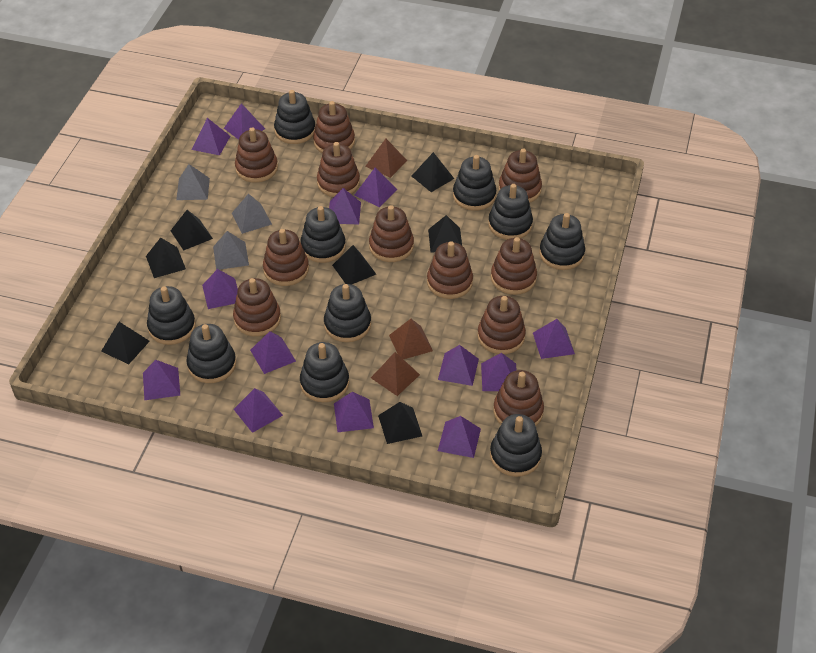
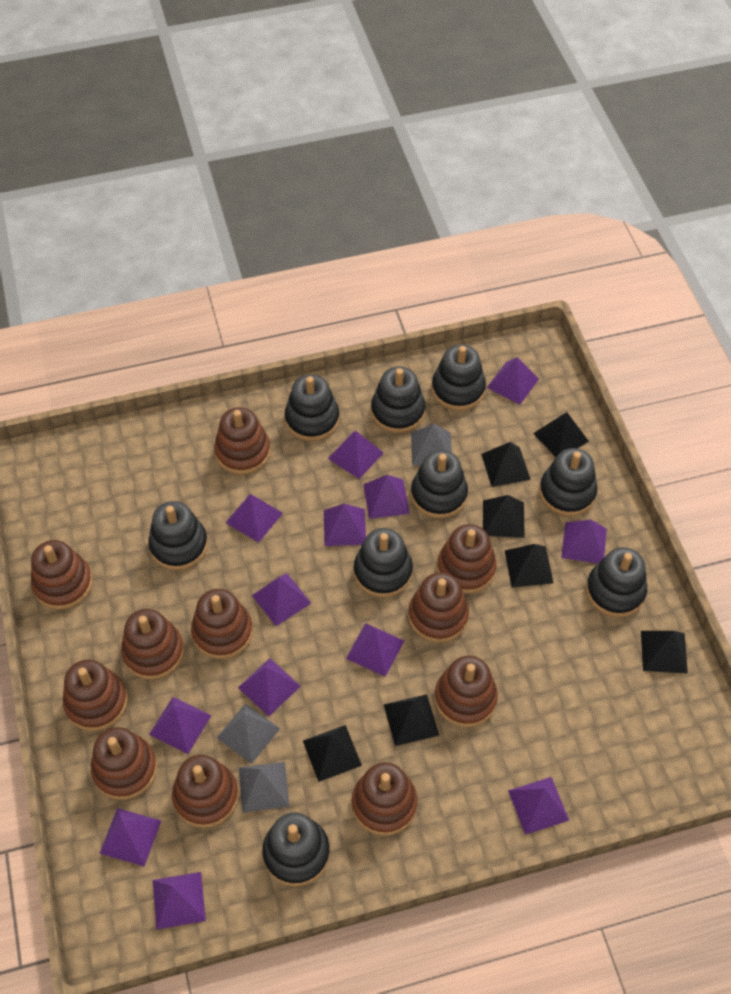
black stacking toy: [147,286,196,345] [186,324,236,383] [274,90,315,144] [300,206,346,263] [300,342,349,402] [324,284,371,342] [453,155,496,211] [488,184,533,240] [490,414,542,477] [539,213,585,270] = 10 -> [148,501,208,570] [262,813,330,886] [285,374,339,441] [354,528,413,598] [371,367,425,433] [411,450,468,518] [432,344,486,410] [539,448,598,516] [586,547,647,617] = 9
brown pyramid: [365,139,407,178] [371,352,420,396] [389,319,433,359] = 3 -> none = 0

